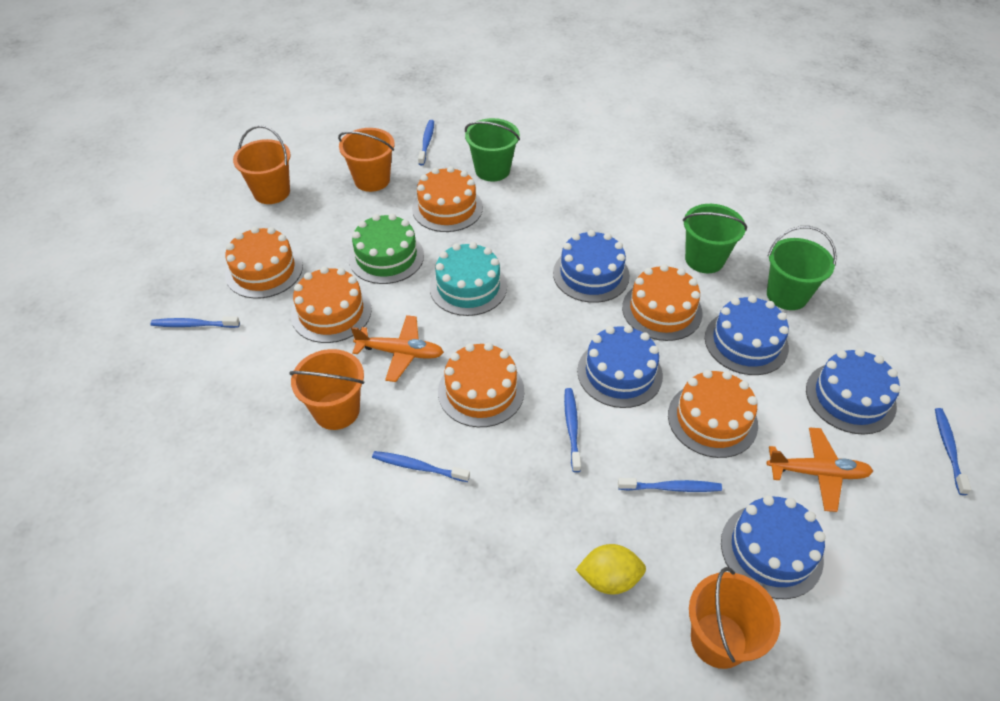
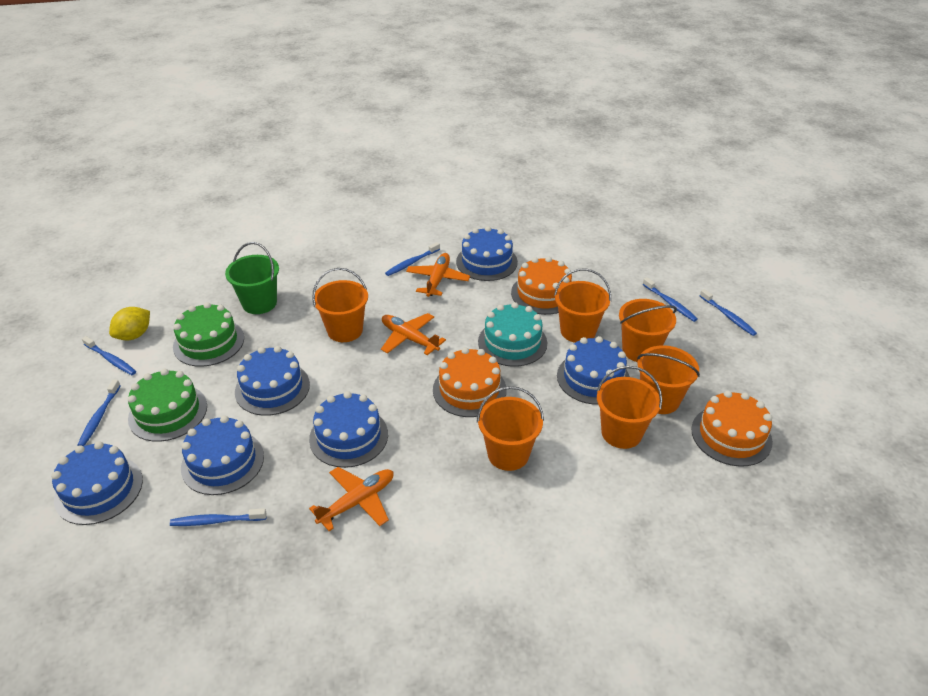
blue cake: [553,230,630,303] [577,325,663,408] [705,295,789,375] [721,495,826,599] [806,348,900,434] = 5 -> [51,441,143,525] [181,415,264,495] [235,346,310,416] [309,391,388,468] [456,226,518,281] [557,336,630,405] = 6
green bucket: [465,118,520,181] [683,204,747,273] [767,226,837,310] = 3 -> [225,242,279,314] = 1
green cake: [349,214,424,284] = 1 -> [128,369,207,442] [173,302,244,367] = 2
orange bucket: [233,125,291,204] [289,349,364,430] [338,128,395,192] [689,567,781,669] = 4 -> [312,268,368,342] [477,386,544,471] [554,268,611,343] [596,366,662,449] [619,299,677,362] [637,345,700,414] = 6
orange cake: [225,227,303,299] [291,267,372,343] [412,166,483,232] [438,342,524,427] [622,264,703,341] [668,370,758,458] = 6 -> [433,347,507,417] [511,257,572,315] [691,391,773,467] = 3
orange plane: [351,315,444,382] [767,427,873,512] = 2 -> [309,467,393,531] [381,313,446,355] [406,253,470,297] = 3

